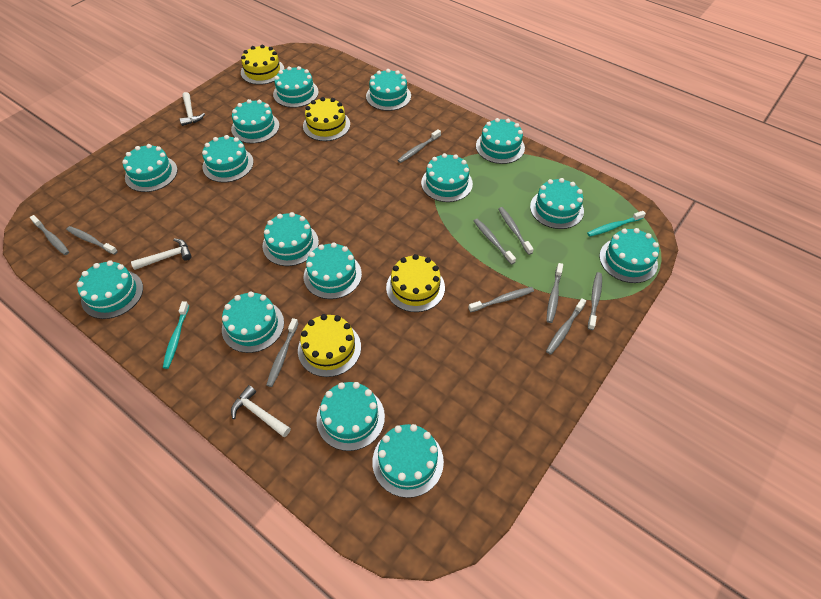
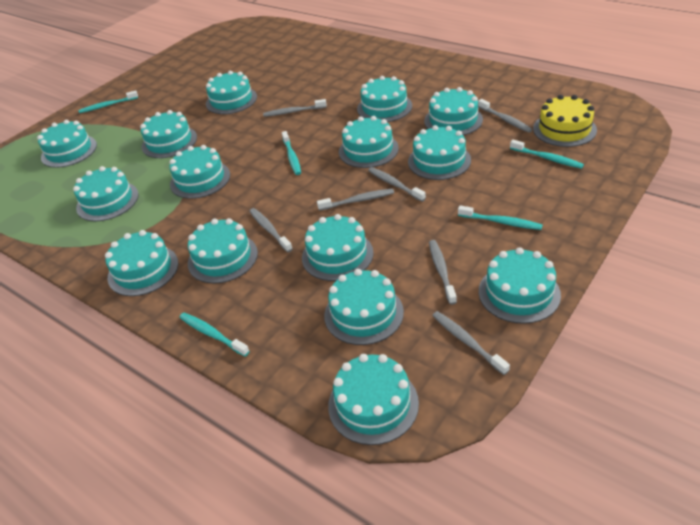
grey toothbrush: [30,215,69,255] [66,226,118,255] [267,318,299,387] [397,129,441,163] [468,287,534,313] [474,219,516,265] [499,207,534,255] [546,298,586,355] [547,263,563,323] [588,272,602,330] = 10 -> [250,208,293,252] [263,99,327,117] [317,189,394,211] [368,167,426,202] [429,240,457,305] [432,311,510,375] [478,99,532,133] = 7
turquoise toothbrush: [163,301,189,369] [587,211,646,237] = 2 -> [78,90,138,113] [179,313,250,357] [282,131,301,175] [458,205,543,230] [510,140,584,169] = 5
white hammer: [131,238,192,270] [180,92,205,126] [231,385,291,437] = 3 -> none = 0
yellow cake: [241,45,285,85] [298,314,361,377] [303,97,350,141] [386,254,445,312] = 4 -> [533,95,597,147] = 1

